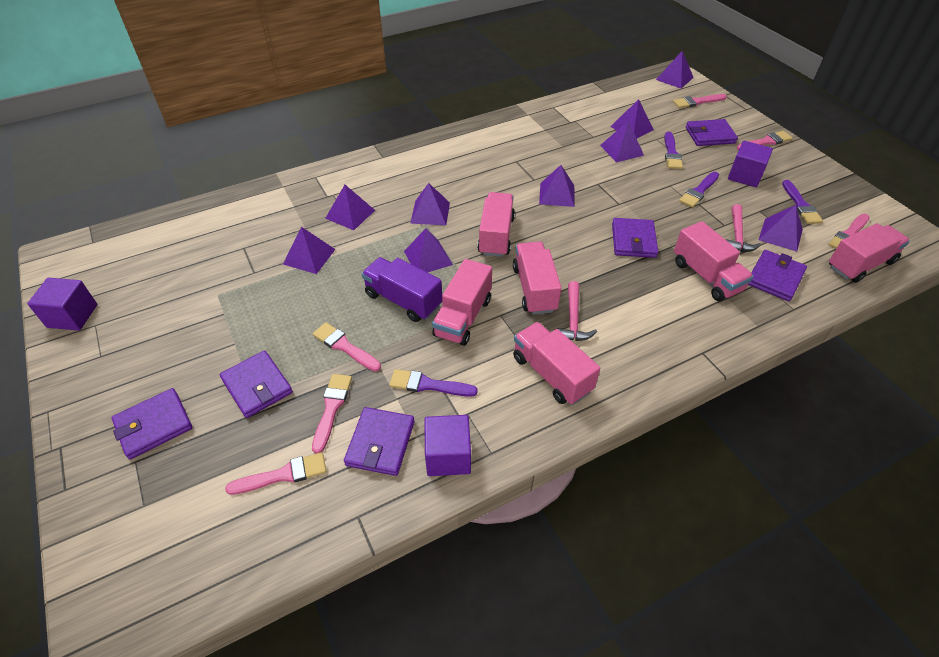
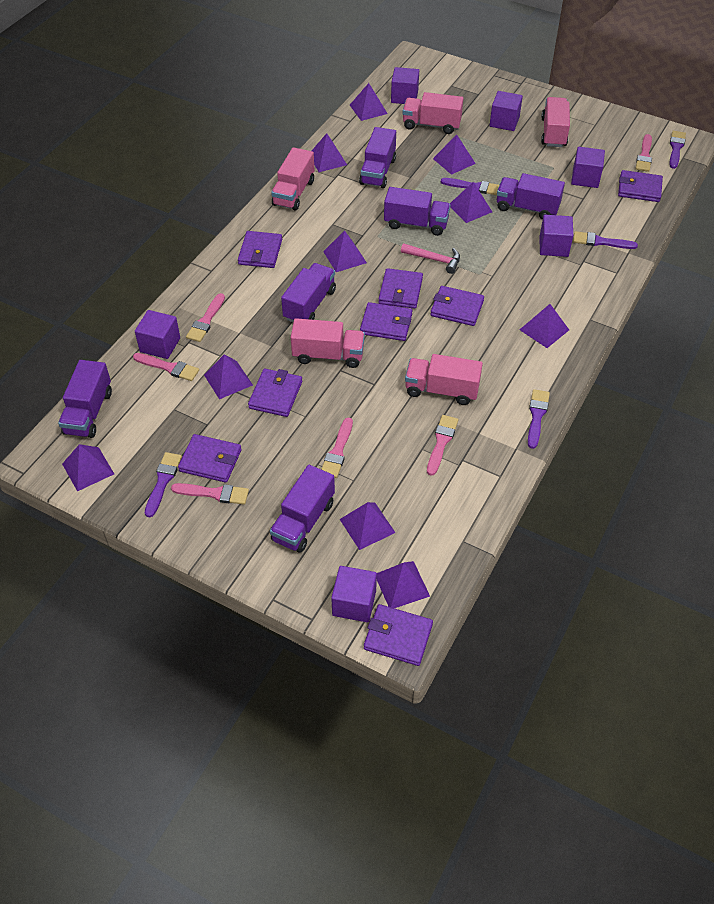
pink hammer: [558,281,597,341] [726,204,761,252] = 2 -> [401,243,460,274] = 1
pink truck: [432,259,492,346] [477,192,515,257] [513,242,562,314] [513,322,600,405] [674,221,754,301] [829,223,910,283] = 6 -> [271,147,314,211] [291,318,365,368] [402,92,463,134] [405,354,483,405] [541,97,570,147] = 5
purple brush: [389,369,478,397] [664,132,683,169] [679,172,719,208] [782,180,823,224] = 4 -> [145,452,182,517] [441,178,499,195] [528,389,550,449] [573,231,638,249] [669,131,686,169] = 5
purple cube: [27,278,97,331] [424,415,471,476] [728,141,773,187] = 3 -> [135,310,180,359] [331,566,377,623] [391,67,419,104] [490,91,523,131] [540,215,573,257] [571,147,605,188] = 6
purple pyramid: [283,227,335,274] [325,185,375,230] [404,228,453,273] [410,183,450,225] [539,165,574,207] [600,121,644,163] [610,99,654,138] [656,51,694,89] [759,205,803,252] = 9 -> [62,444,114,491] [204,354,253,399] [312,133,347,172] [323,231,367,272] [340,502,395,550] [350,83,388,121] [377,561,430,608] [433,135,476,175] [450,182,492,223] [520,304,569,348] = 10
purple truck: [362,257,442,322] = 1 -> [58,360,112,438] [270,465,335,553] [281,263,336,322] [359,127,396,188] [384,187,450,236] [497,173,565,220] = 6
purple wallet: [112,388,192,459] [219,351,293,418] [344,407,415,476] [612,218,658,258] [686,119,738,146] [748,250,807,301] = 6 -> [178,434,242,483] [238,231,282,268] [248,369,302,417] [360,302,412,341] [364,604,433,666] [378,268,423,309] [430,286,484,326] [618,170,663,202] = 8

